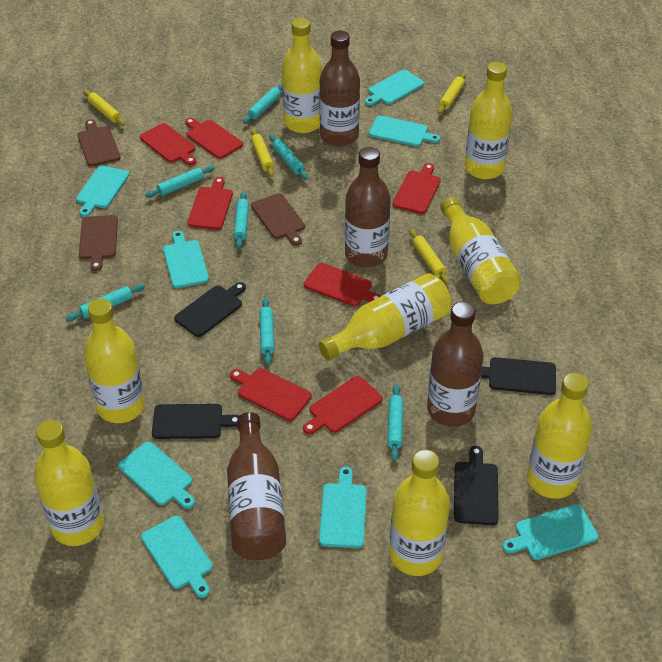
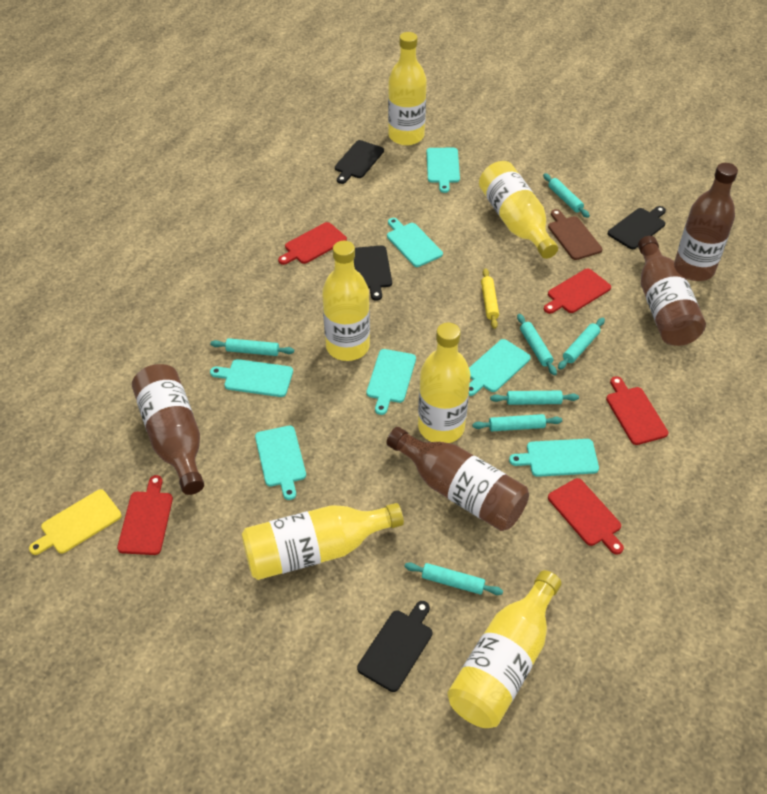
brown cutting board: [77,119,121,166] [79,215,118,271] [251,193,305,246] = 3 -> [548,209,603,260] = 1
red cutting board: [140,123,196,165] [185,118,243,159] [187,177,233,230] [230,368,312,421] [303,376,383,434] [304,263,381,306] [393,163,441,214] = 7 -> [117,475,173,555] [278,222,347,265] [544,269,611,314] [548,478,624,555] [606,376,668,445] = 5
turquoise cutting board: [76,165,129,217] [118,442,195,509] [141,516,213,598] [163,231,209,288] [319,467,367,548] [365,70,424,106] [369,116,440,147] [502,504,598,560] = 8 -> [210,359,293,397] [255,426,306,500] [366,349,416,415] [387,218,443,267] [427,148,460,193] [469,339,531,396] [509,439,599,477] = 7
yellow bottle: [34,420,104,546] [84,299,145,423] [282,18,322,133] [319,273,451,361] [390,450,450,576] [441,197,521,304] [465,62,513,179] [527,373,592,499] = 8 -> [242,503,404,580] [322,241,370,361] [388,32,427,146] [418,323,471,443] [447,570,561,728] [479,161,558,259] = 6
yellow cutting board: none = 0 -> [29,489,121,555] = 1
yellow rolling pin: [83,89,125,126] [251,128,274,177] [410,229,450,285] [438,72,466,114] = 4 -> [481,268,499,329] = 1

